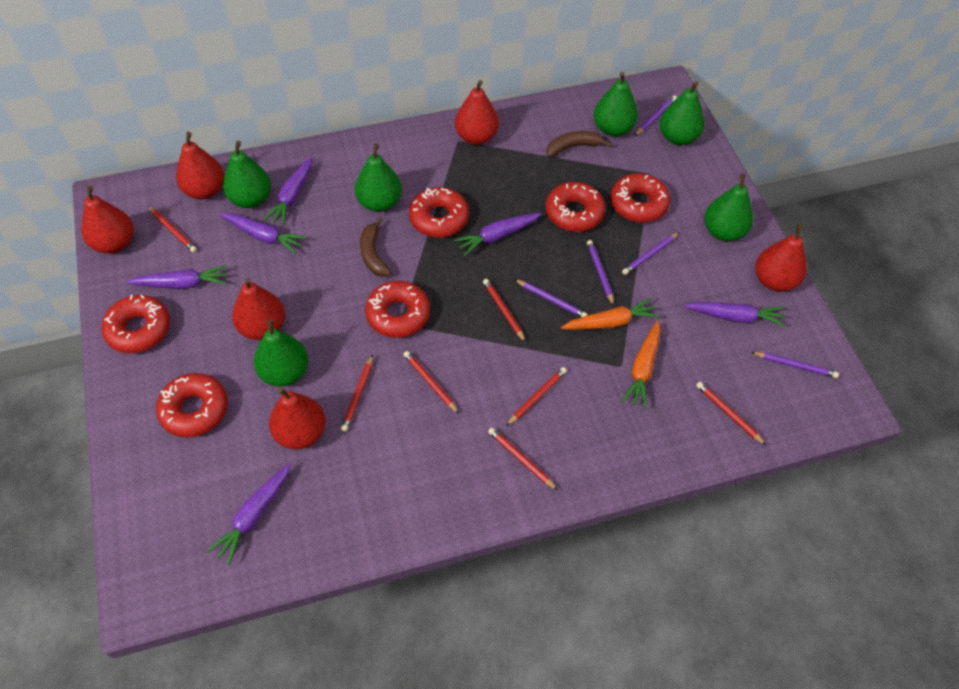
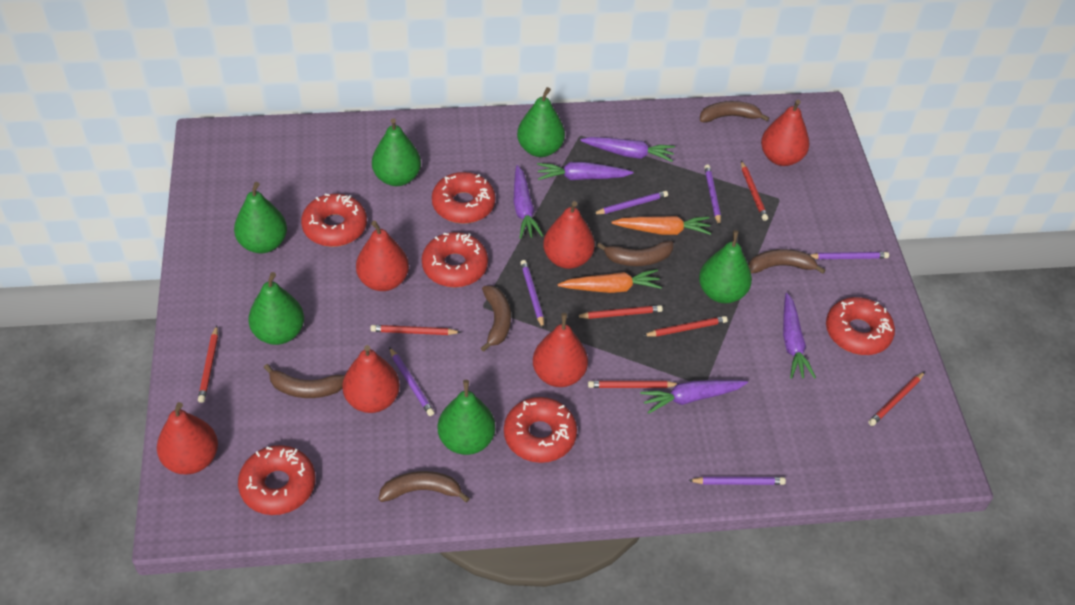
brown banana: [360,218,391,277] [547,131,612,157] = 2 -> [264,364,345,398] [378,471,470,503] [481,286,511,352] [597,241,673,266] [700,101,769,123] [749,249,825,274] = 6
purple carrot: [127,265,228,289] [207,464,291,565] [220,213,307,254] [263,157,312,226] [454,213,541,256] [684,302,786,327] = 6 -> [513,165,543,239] [537,162,633,180] [580,137,675,162] [640,380,748,414] [783,293,816,379] = 5
purple pencil: [514,279,588,317] [587,240,614,306] [622,232,679,275] [635,95,677,136] [751,352,839,378] = 5 -> [389,347,434,416] [520,260,544,329] [593,191,668,214] [688,477,786,485] [704,165,721,226] [811,252,889,259] = 6

